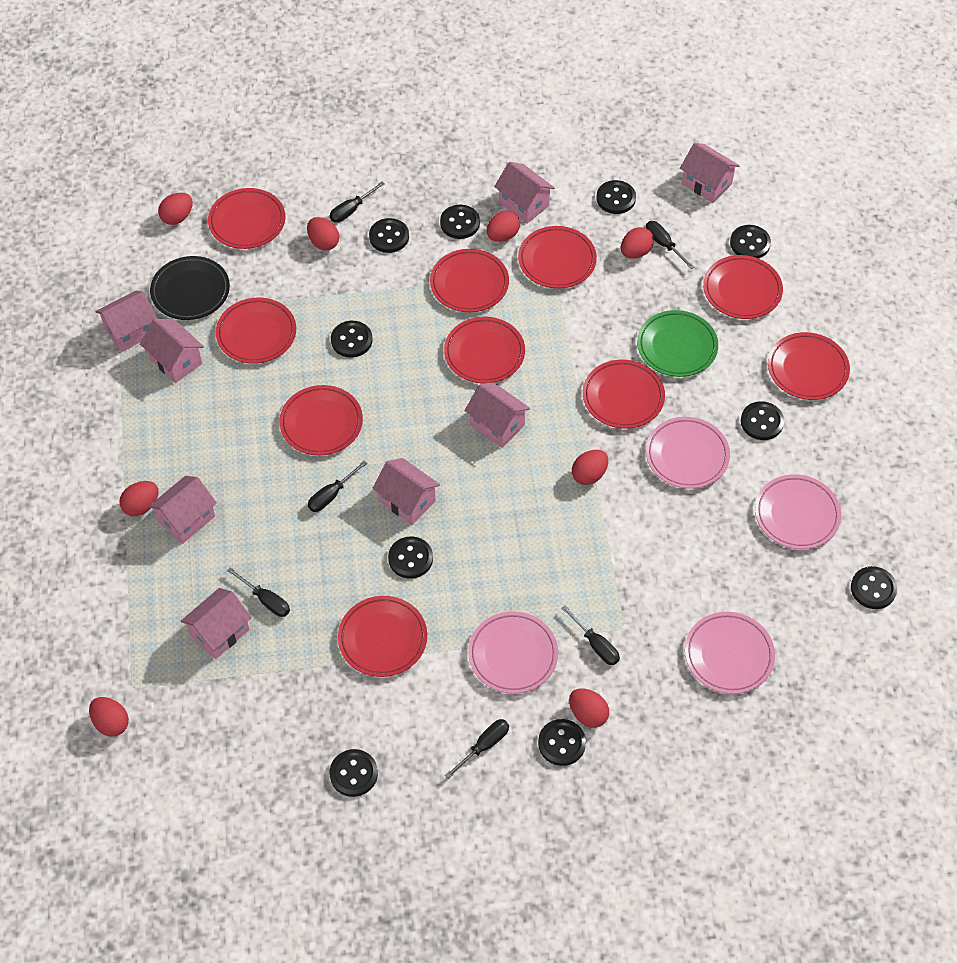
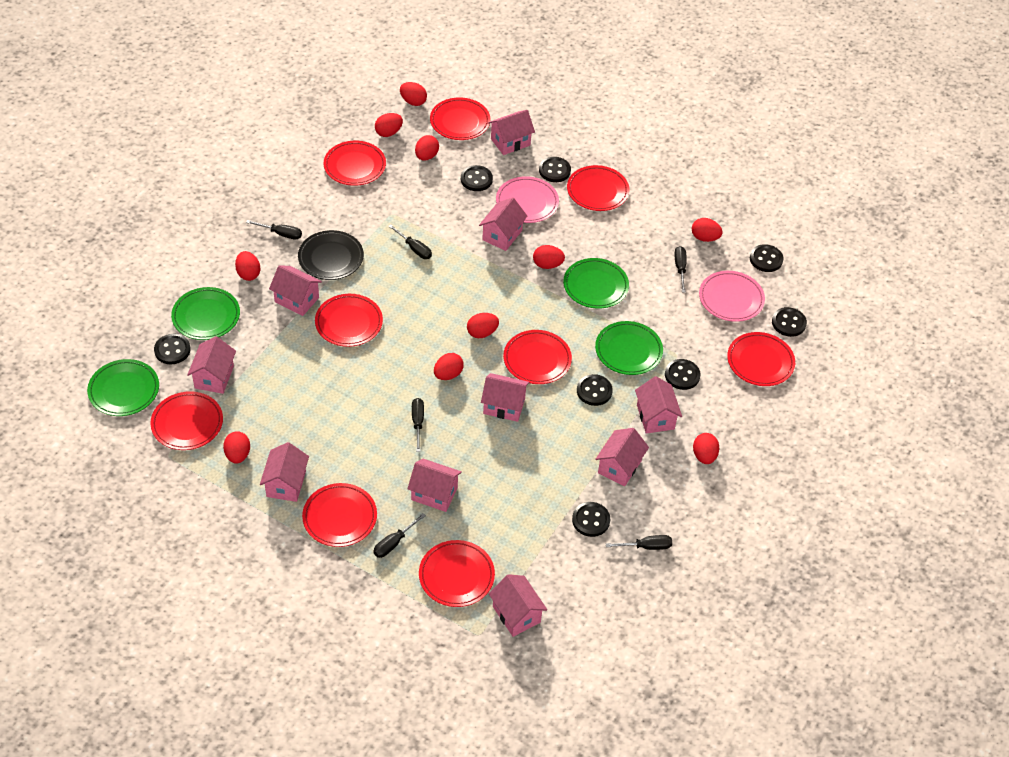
black button: [330,749,378,797] [331,321,372,358] [369,218,409,253] [388,536,433,579] [440,205,480,239] [538,719,586,766] [596,180,636,214] [730,225,771,258] [741,401,784,440] [851,566,897,609] = 10 -> [154,334,191,364] [461,165,493,191] [539,157,571,182] [572,502,610,537] [577,374,613,406] [665,359,701,390] [750,244,784,272] [772,307,807,337] = 8
green plate: [637,310,718,377] = 1 -> [87,359,159,416] [171,287,240,340] [563,258,629,309] [595,321,663,375] = 4
pink house: [95,290,157,352] [140,319,204,383] [148,476,217,544] [181,588,252,659] [372,458,440,525] [464,382,530,448] [494,162,555,224] [680,142,740,203] = 8 -> [187,336,236,394] [260,442,309,502] [269,265,322,316] [407,459,462,512] [479,197,527,251] [481,373,529,422] [488,110,535,155] [489,574,547,637] [595,428,649,486] [635,376,682,434] = 10
pink plate: [468,611,558,694] [646,417,730,489] [685,612,775,694] [755,474,841,549] = 4 -> [496,176,559,223] [699,271,765,322] = 2
red egg: [89,697,129,737] [119,481,158,516] [158,193,193,225] [307,217,339,250] [487,211,520,242] [569,688,609,728] [572,450,608,485] [621,227,654,259] = 8 -> [223,431,250,464] [235,251,260,281] [375,113,403,137] [400,82,427,106] [415,135,439,161] [434,353,464,380] [467,313,499,338] [533,245,565,269] [692,218,723,242] [693,433,719,464] = 10
red plate: [208,188,285,249] [216,297,296,364] [279,385,363,456] [338,596,427,677] [430,249,509,312] [444,317,525,384] [518,226,597,289] [583,360,665,429] [703,255,783,319] [768,332,850,400] = 10 -> [150,391,223,450] [302,483,377,547] [315,294,383,347] [324,141,386,186] [419,540,495,607] [430,97,490,140] [503,330,572,384] [567,165,629,211] [727,332,795,386] = 9

